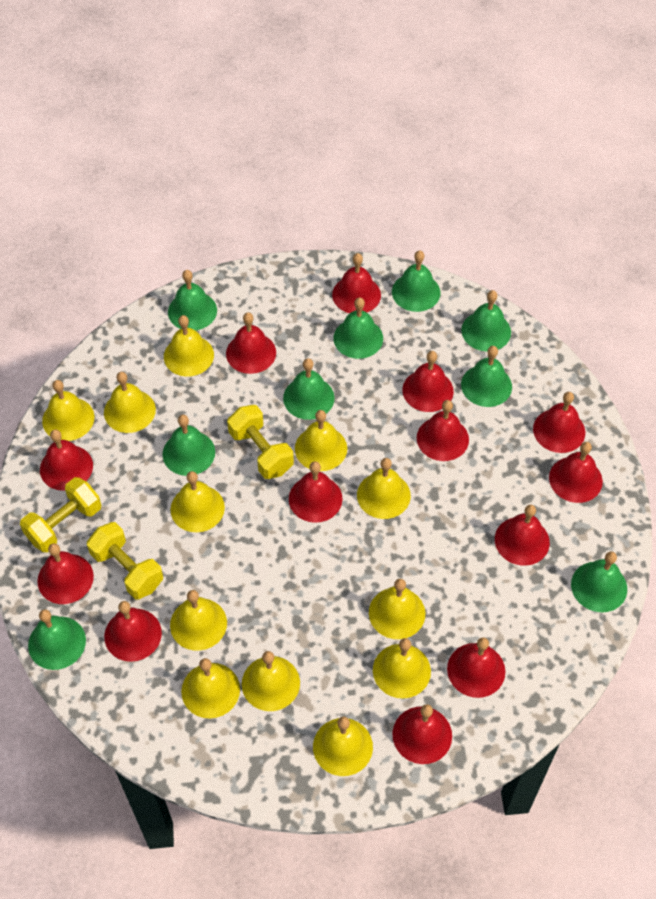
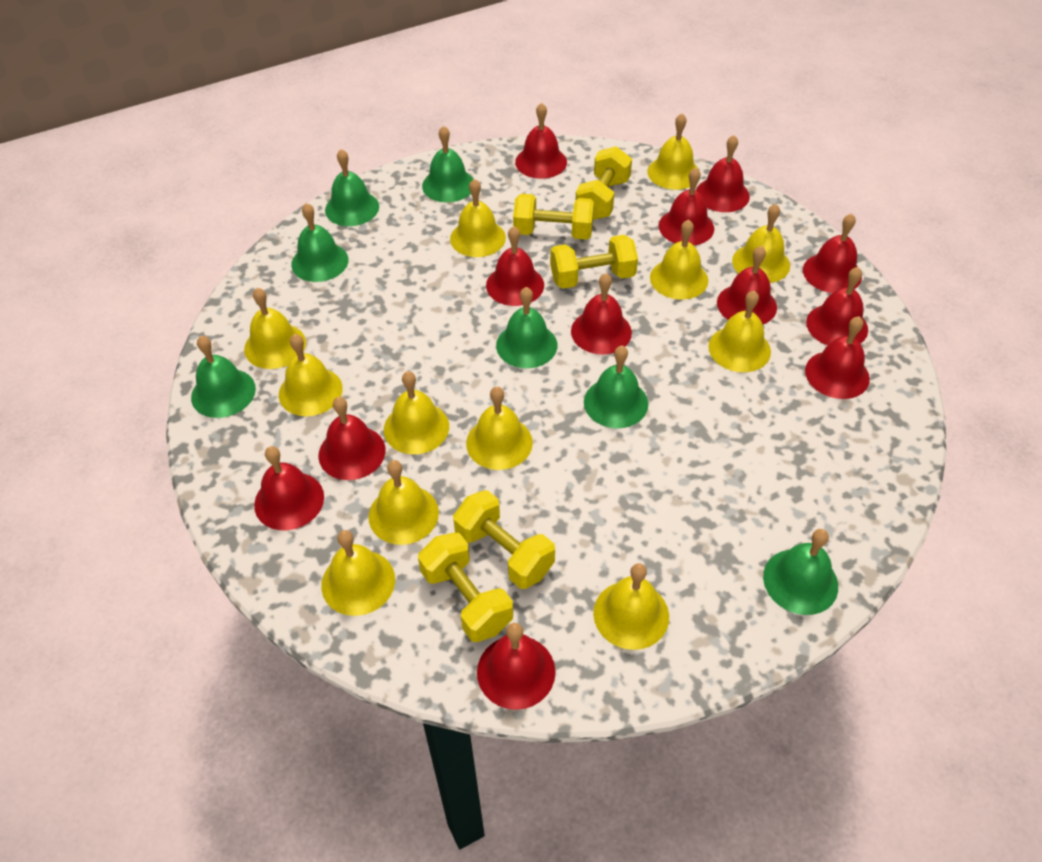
green bell: [28,609,86,670] [162,415,215,476] [168,270,217,331] [283,358,335,420] [333,297,383,359] [392,251,440,312] [461,290,511,352] [461,346,512,407] [571,552,627,612] = 9 -> [191,336,256,418] [291,203,349,282] [325,149,379,226] [422,126,473,202] [496,287,557,368] [584,346,648,428] [763,529,838,615] = 7
red bell: [37,543,94,604] [40,429,93,491] [104,601,162,662] [226,312,276,374] [289,461,343,523] [332,253,381,313] [392,704,452,764] [402,351,454,412] [417,400,469,461] [447,637,505,698] [495,505,550,566] [533,392,585,453] [549,442,603,503] = 13 -> [254,446,324,530] [318,397,385,480] [477,623,555,710] [486,226,544,306] [515,103,567,179] [571,273,632,355] [659,168,714,245] [696,135,750,212] [717,246,777,324] [803,214,862,293] [805,316,870,399] [806,267,868,345] = 12
yellow dumbbell: [20,477,101,552] [87,522,163,599] [227,405,294,479] = 3 -> [418,533,513,642] [453,490,555,589] [513,194,594,240] [550,235,638,289] [576,146,632,220] = 5

